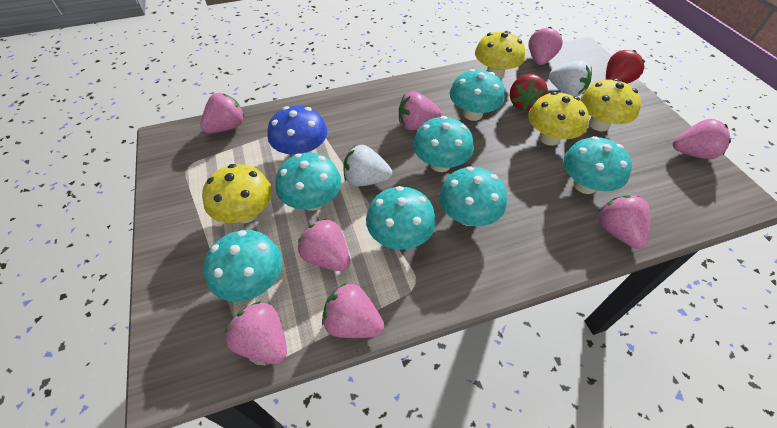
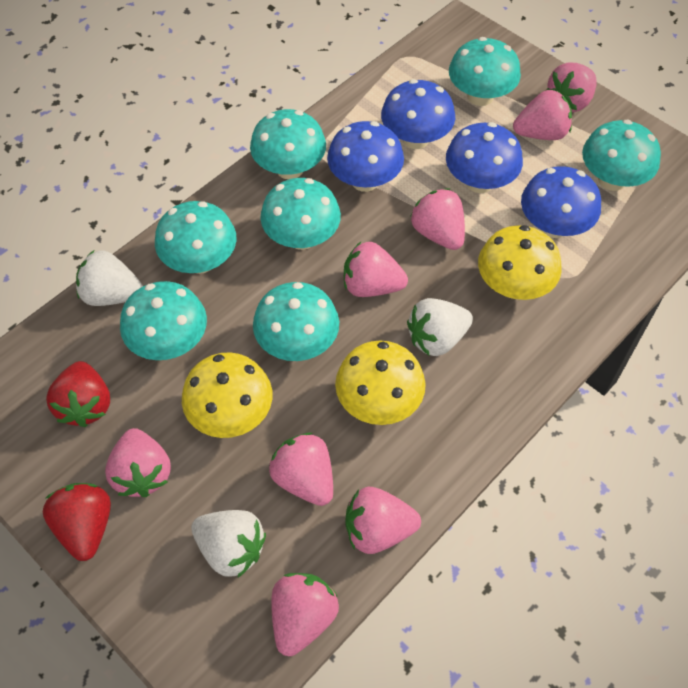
blue mushroom: [268,106,327,156] = 1 -> [327,121,404,192] [381,79,455,149] [446,122,523,193] [521,166,601,238] = 4
white strawberry: [344,145,392,186] [549,61,592,96] = 2 -> [76,250,143,306] [191,510,266,578] [407,298,473,356] = 3
yellow mushroom: [202,164,272,223] [475,31,525,79] [528,92,589,146] [580,78,641,131] = 4 -> [182,352,272,438] [335,341,426,425] [478,225,562,300] = 3

